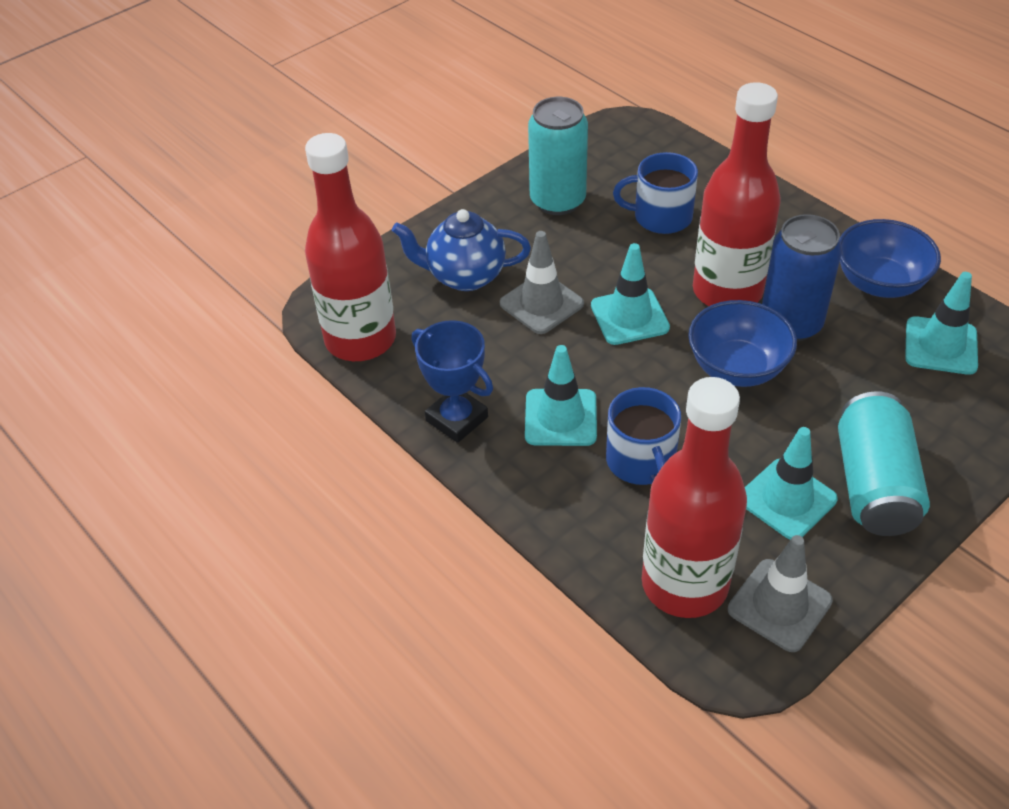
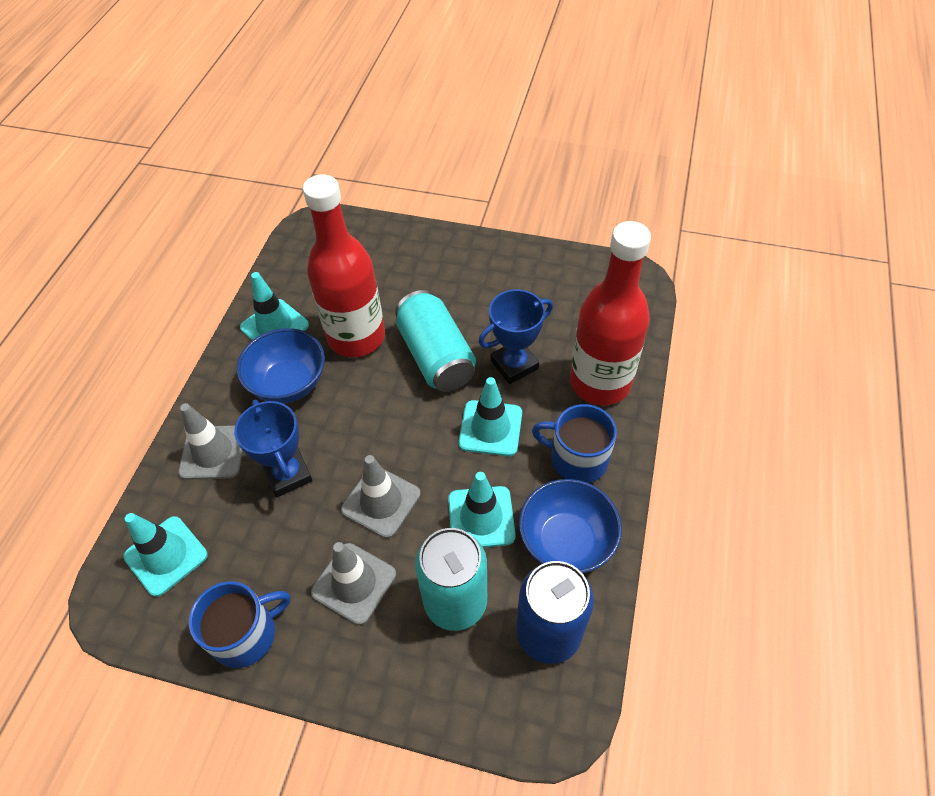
blue teapot: [392,209,531,291] = 1 -> none = 0
blue trophy: [411,320,493,443] = 1 -> [234,400,313,497] [478,289,553,384] = 2
grey traffic cone: [500,231,584,334] [728,535,833,652] = 2 -> [178,403,243,480] [311,542,396,625] [341,455,420,538] = 3
red bottle: [305,133,396,361] [642,377,747,618] [693,82,781,306] = 3 -> [303,174,385,357] [570,221,651,406] = 2

